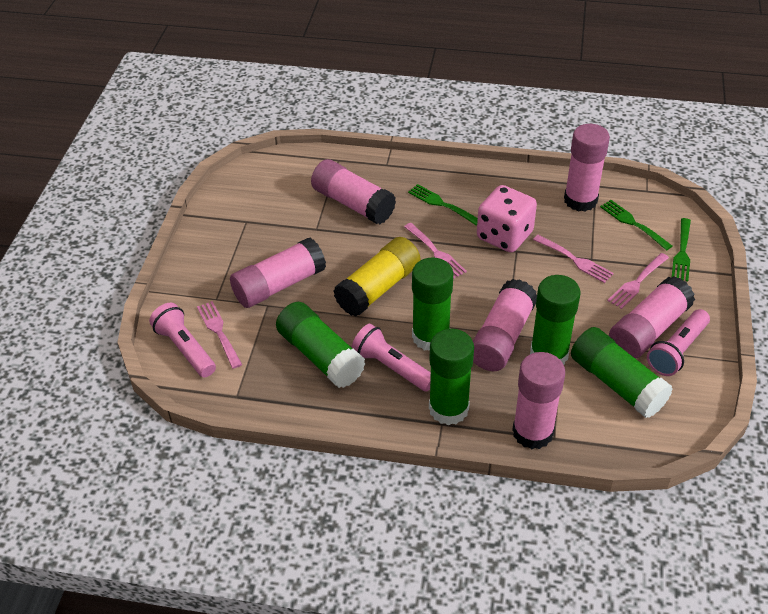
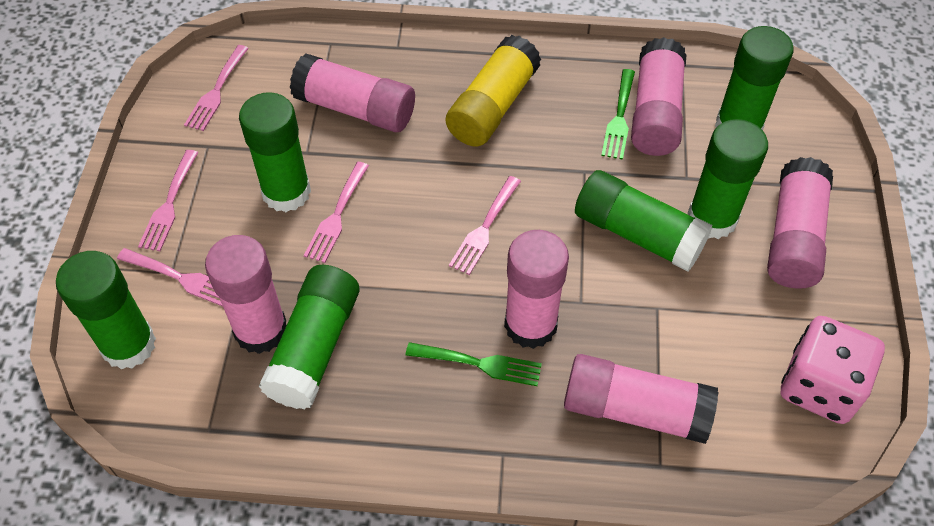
green fork: [408,184,478,226] [600,200,672,251] [671,218,691,282] = 3 -> [406,342,542,386] [601,69,635,160] = 2
green glue stick: [276,302,365,388] [412,257,454,351] [429,329,474,425] [530,275,580,365] [571,327,673,418] = 5 -> [56,251,156,369] [239,92,311,212] [259,265,360,409] [575,170,712,271] [688,119,768,239] [715,26,794,130] = 6
pink flashlight: [149,303,216,377] [352,324,431,392] [647,309,710,376] = 3 -> none = 0
pink fork: [197,301,242,369] [404,223,467,279] [533,235,614,283] [607,253,669,309] = 4 -> [117,248,223,306] [138,150,198,251] [184,45,249,131] [304,162,369,263] [449,176,521,275] = 5

